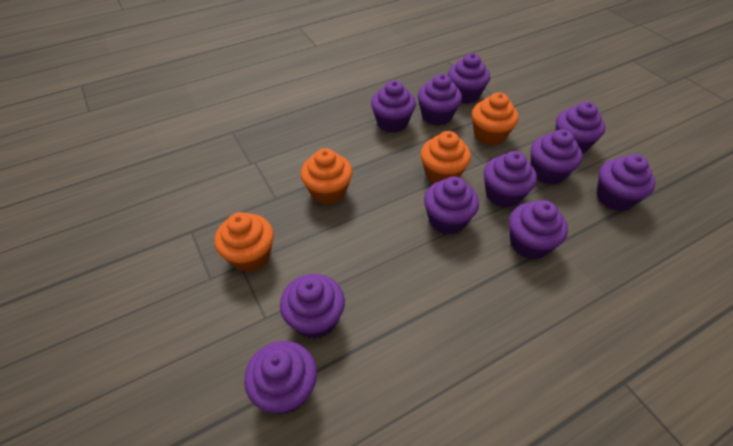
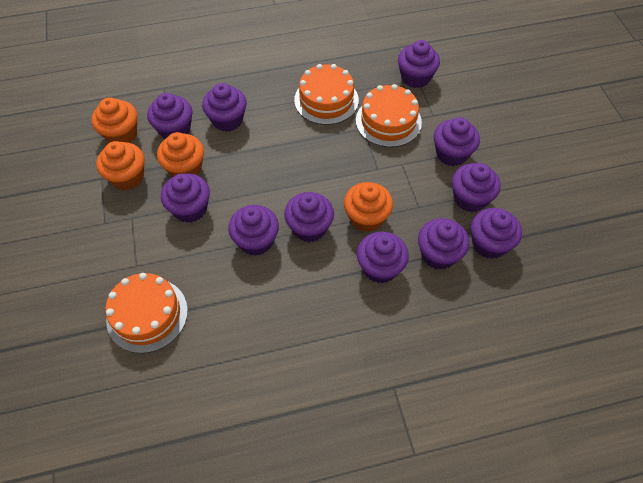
orange cake: none = 0 -> [105,273,188,353] [294,64,359,125] [356,84,422,147] = 3

